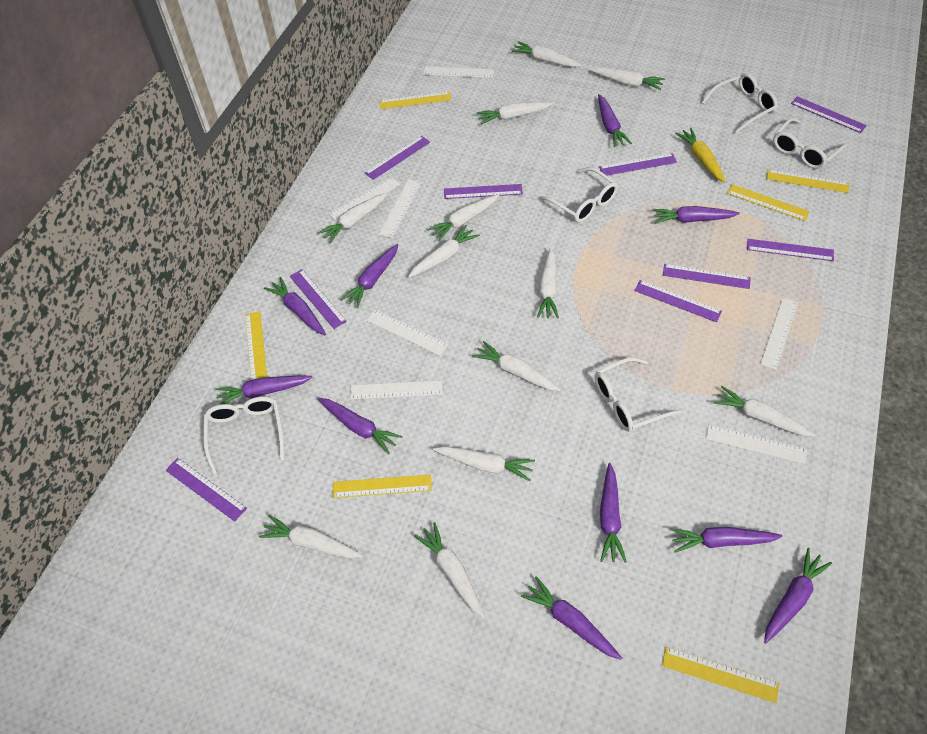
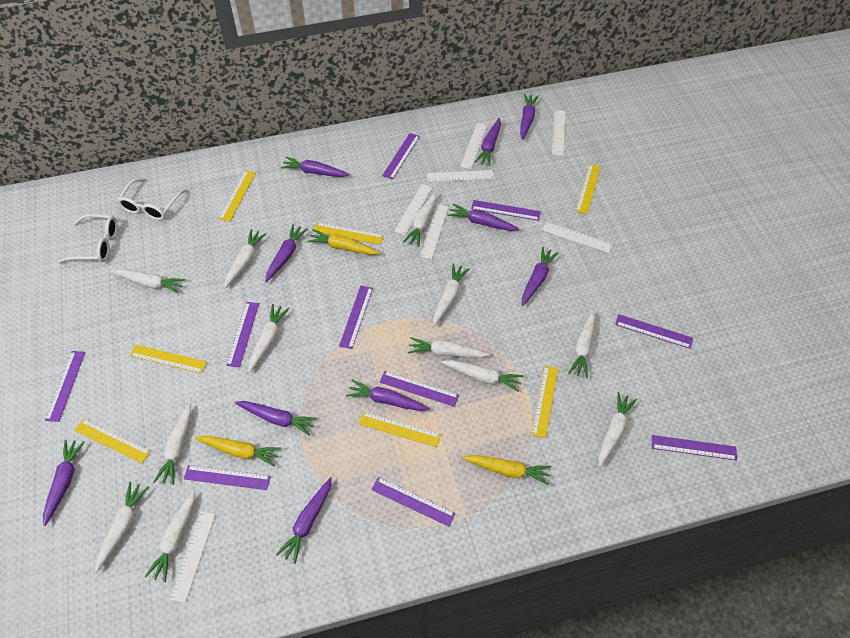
purple ruler: [166,458,247,522] [290,269,347,329] [365,136,430,180] [444,184,523,199] [599,153,677,176] [634,280,722,322] [663,264,751,289] [747,239,834,261] [791,96,867,133] = 9 -> [45,351,85,422] [184,465,271,490] [226,302,259,367] [339,286,373,349] [371,477,456,527] [380,371,459,407] [382,133,420,179] [471,200,541,221] [615,314,693,349] [652,435,737,461] = 10
white glasses: [203,397,284,475] [539,167,618,222] [595,357,682,432] [701,73,778,133] [773,118,847,169] = 5 -> [58,214,117,263] [117,178,187,220] = 2
yellow carrot: [675,128,726,183] = 1 -> [195,436,281,467] [307,229,380,255] [462,455,551,485] = 3
yellow ruler: [245,311,267,380] [333,475,432,498] [379,91,452,109] [662,647,779,703] [727,184,810,221] [766,169,849,193] = 6 -> [74,419,151,463] [130,345,207,374] [219,170,256,222] [313,222,384,245] [359,412,441,447] [531,366,558,438] [576,164,601,214] = 7

